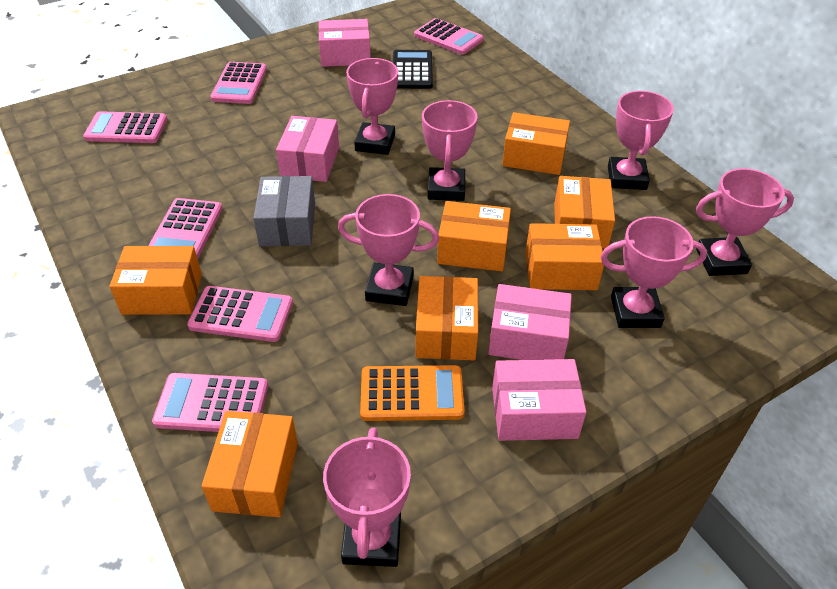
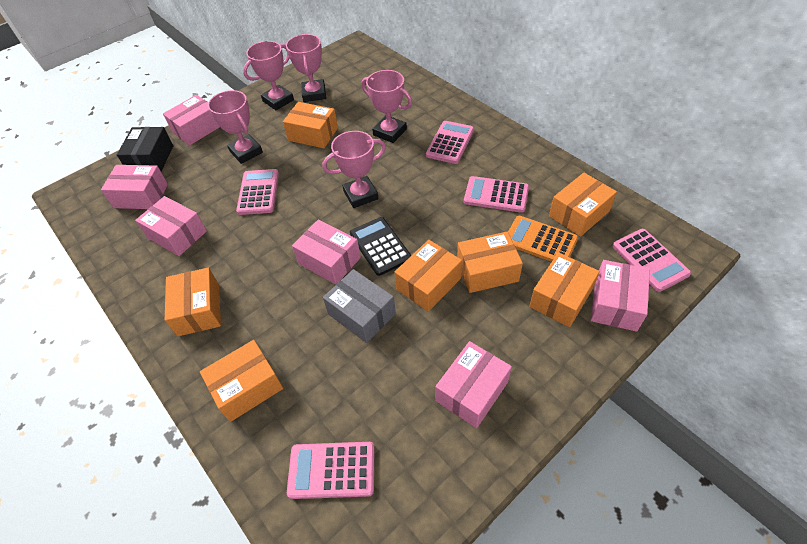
black box: none = 0 -> [117,127,173,171] = 1
pink box: [276,116,339,182] [318,19,371,67] [488,284,572,360] [492,359,586,441] = 4 -> [101,165,168,209] [135,196,207,256] [163,95,220,146] [292,220,361,285] [435,341,512,428] [590,260,650,332] = 6
pink calculator: [83,111,167,143] [148,198,222,259] [152,373,268,432] [187,286,293,342] [210,62,267,104] [414,18,484,55] = 6 -> [236,169,279,215] [287,442,375,499] [426,121,474,164] [464,176,529,213] [612,229,691,292] = 5
pink trophy: [323,427,411,567] [338,194,439,306] [346,58,398,155] [422,100,478,201] [600,216,707,328] [608,91,674,190] [696,168,794,276] = 7 -> [208,90,263,164] [243,41,294,110] [286,34,326,102] [322,131,386,208] [361,70,412,143] = 5

